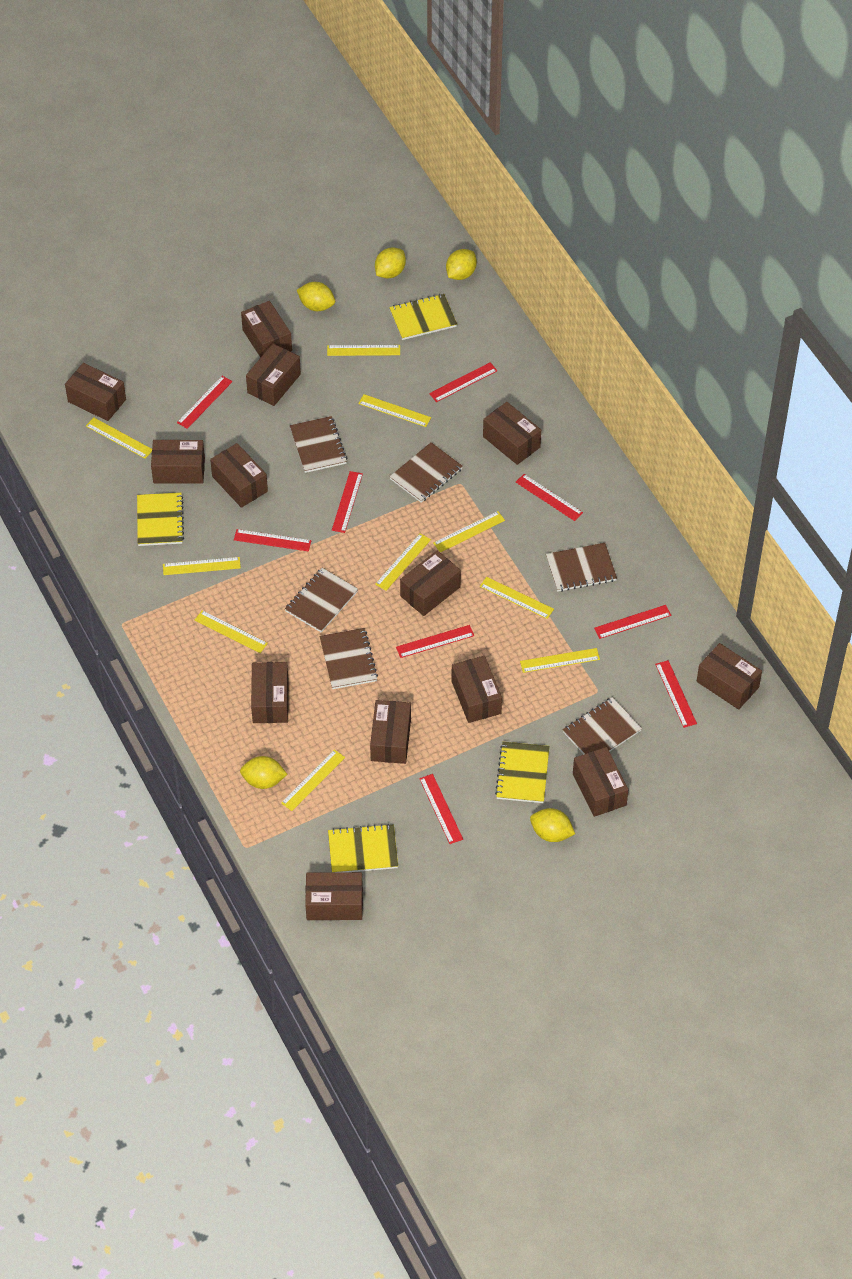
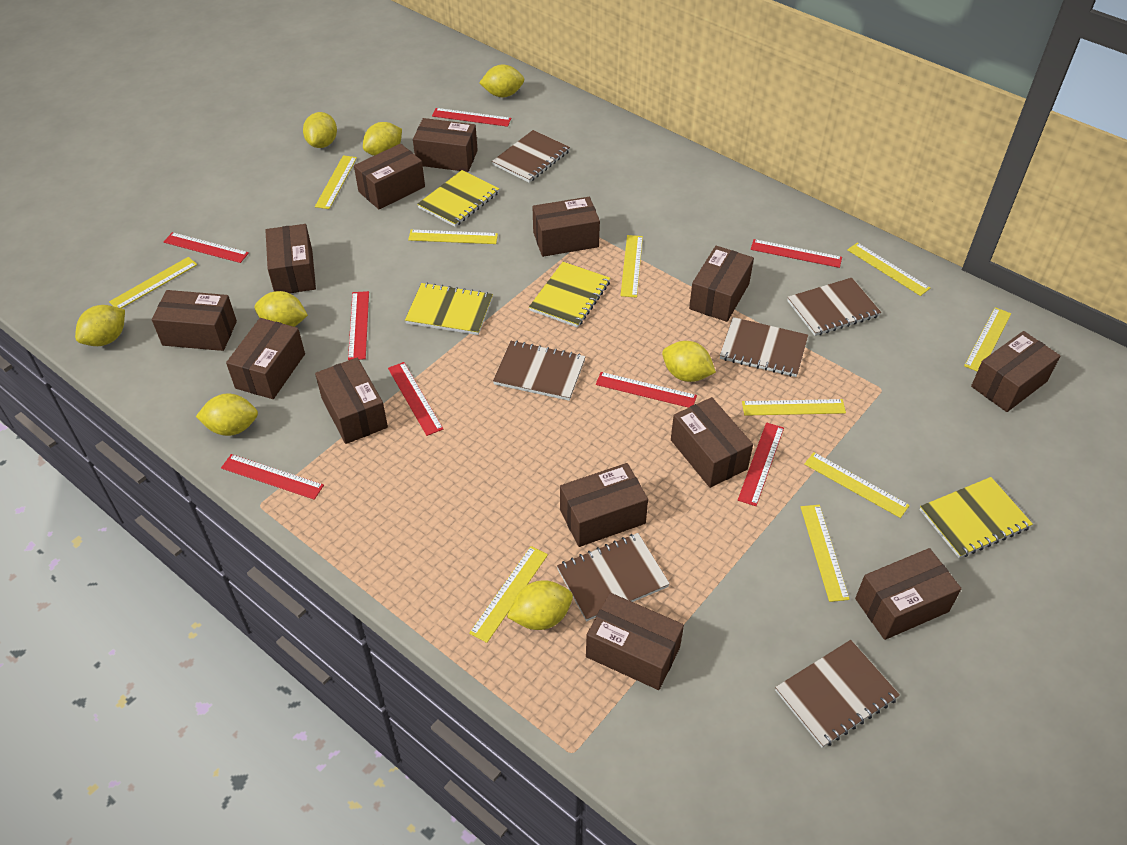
red ruler: [177,376,232,429] [234,529,311,552] [332,471,363,533] [396,625,474,658] [419,774,463,844] [429,362,497,402] [516,474,583,521] [594,605,671,639] [655,660,697,728] = 9 -> [164,232,249,263] [221,454,324,500] [348,291,369,360] [388,362,443,436] [432,108,511,127] [596,372,697,408] [738,422,784,506] [751,239,842,268] = 8
yellow lemon: [240,756,287,789] [297,282,335,311] [375,247,406,278] [446,249,477,280] [530,808,575,842] = 5 -> [75,305,125,346] [196,393,258,436] [255,291,308,327] [303,112,337,148] [363,122,402,156] [479,65,524,97] [507,580,573,630] [662,341,716,382] = 8

